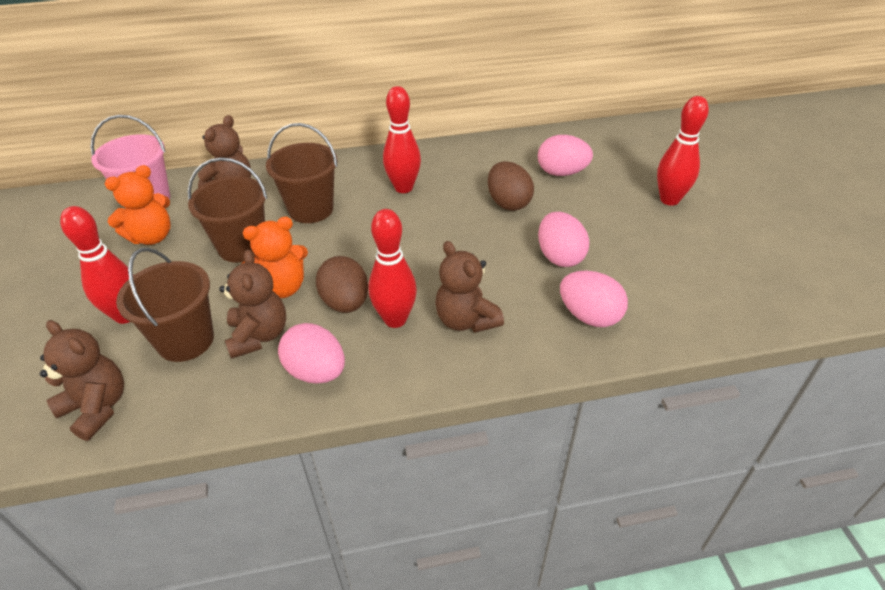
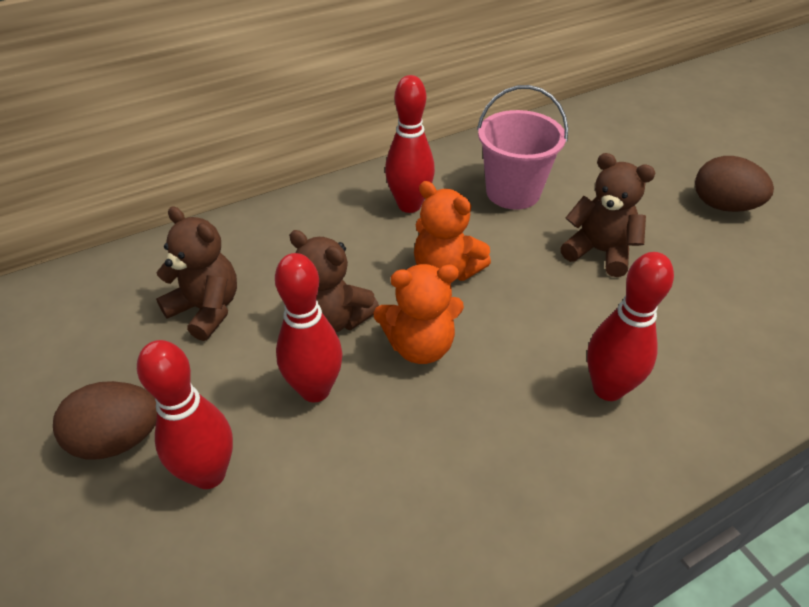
brown bucket: [116,247,214,362] [187,157,267,263] [266,123,337,223] = 3 -> none = 0
brown teddy bear: [40,320,124,441] [198,115,251,188] [219,249,286,359] [435,241,504,333] = 4 -> [156,207,237,341] [289,230,379,332] [560,153,655,277] = 3
pink egg: [278,323,345,383] [538,135,593,176] [538,212,589,267] [560,271,628,327] = 4 -> none = 0

